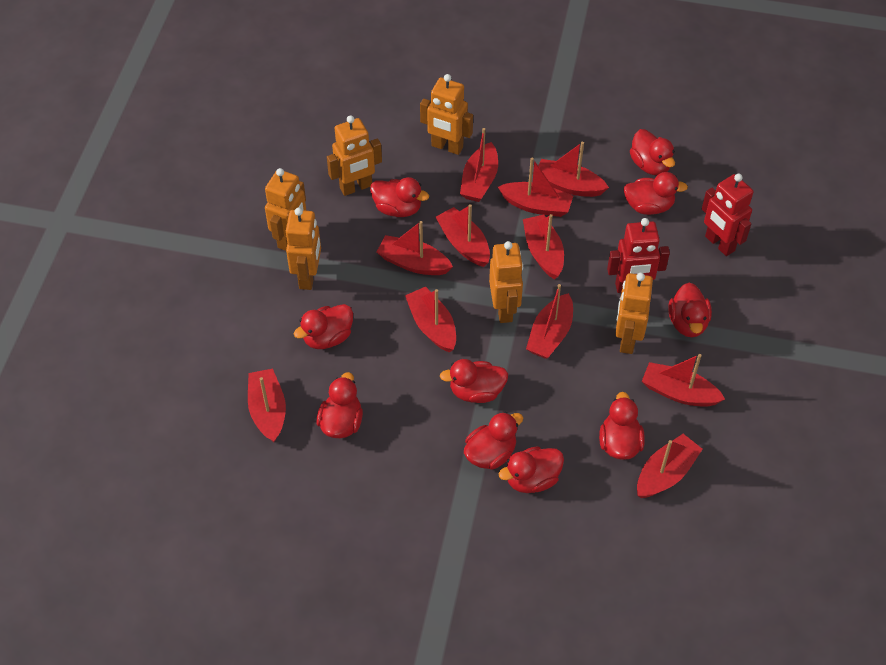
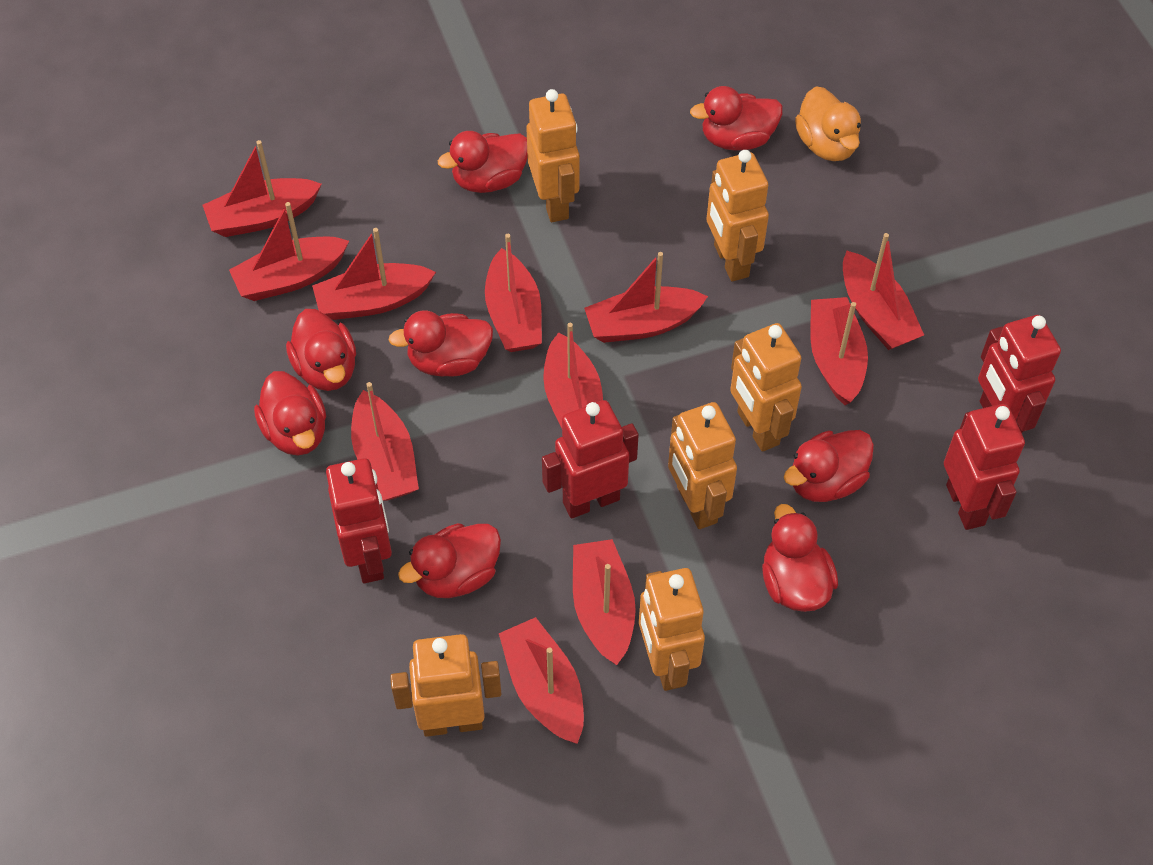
orange duck: none = 0 -> [795,86,861,161] = 1
red duck: [294,304,353,349] [317,372,363,438] [370,177,429,217] [440,359,508,403] [464,412,523,470] [499,446,564,493] [599,392,645,460] [623,172,688,215] [630,129,675,175] [669,282,712,337] = 10 -> [254,371,326,456] [286,309,356,391] [388,310,493,376] [398,523,501,598] [438,131,528,193] [690,86,783,151] [762,504,838,612] [784,430,874,502] = 8
red robot: [607,218,670,293] [702,174,753,256] = 2 -> [326,458,392,583] [542,400,639,519] [944,404,1025,530] [978,315,1061,433] = 4

